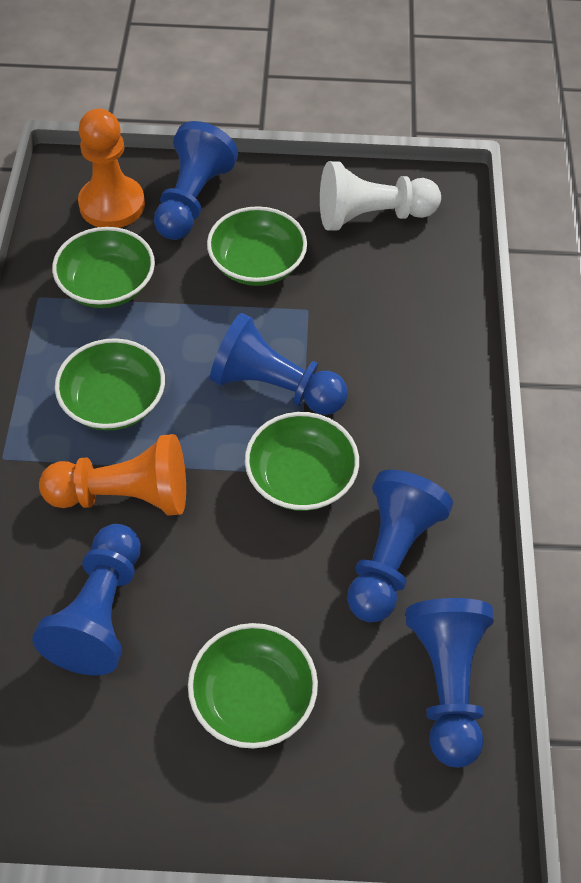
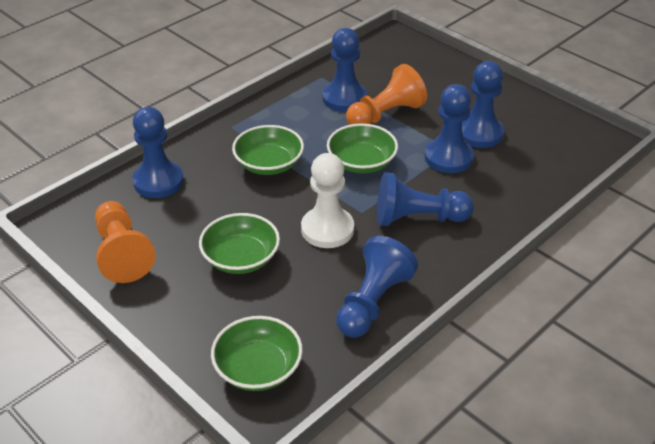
blue pawn: [32,524,141,676] [154,121,238,240] [210,313,348,415] [347,470,453,622] [406,598,494,768] = 5 -> [132,107,184,198] [322,28,367,112] [336,236,418,338] [377,172,474,226] [425,84,474,173] [462,61,504,148] = 6
green bowl: [52,227,155,308] [55,338,165,431] [188,623,318,749] [207,206,307,286] [245,412,359,511] = 5 -> [199,213,280,274] [211,316,303,391] [232,125,304,175] [327,123,398,173] = 4

